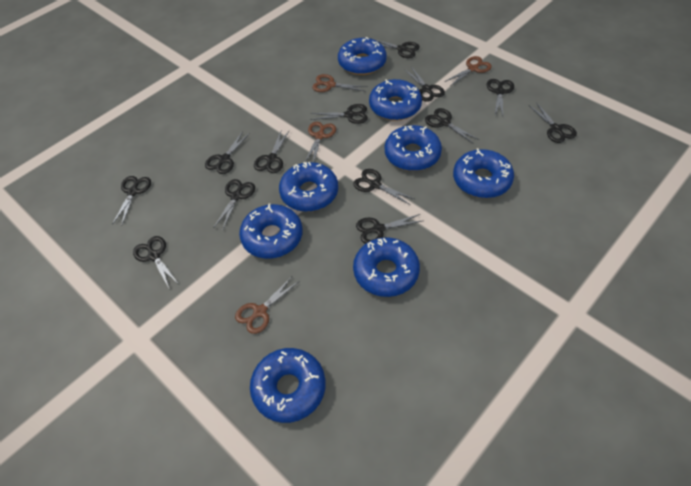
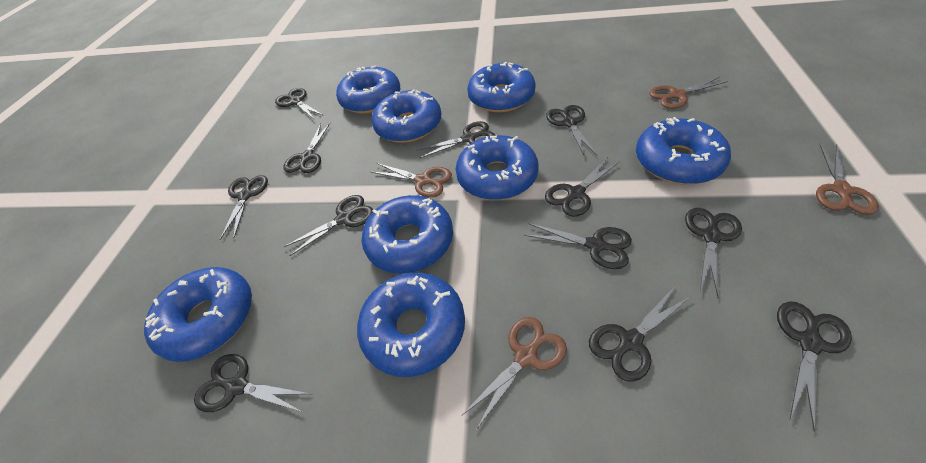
black scissors: [112,176,151,226] [133,236,178,290] [205,131,250,174] [214,179,255,231] [254,131,289,173] [311,104,368,124] [353,169,414,205] [356,214,422,244] [374,39,420,58] [404,68,445,102] [425,108,479,144] [487,79,514,116] [529,102,577,143] = 13 -> [194,354,311,412] [220,175,268,240] [275,88,324,119] [283,123,330,173] [284,195,373,256] [416,121,495,158] [524,223,632,269] [545,157,620,217] [546,105,597,156] [589,286,691,382] [685,208,742,299] [777,301,852,431] = 12

